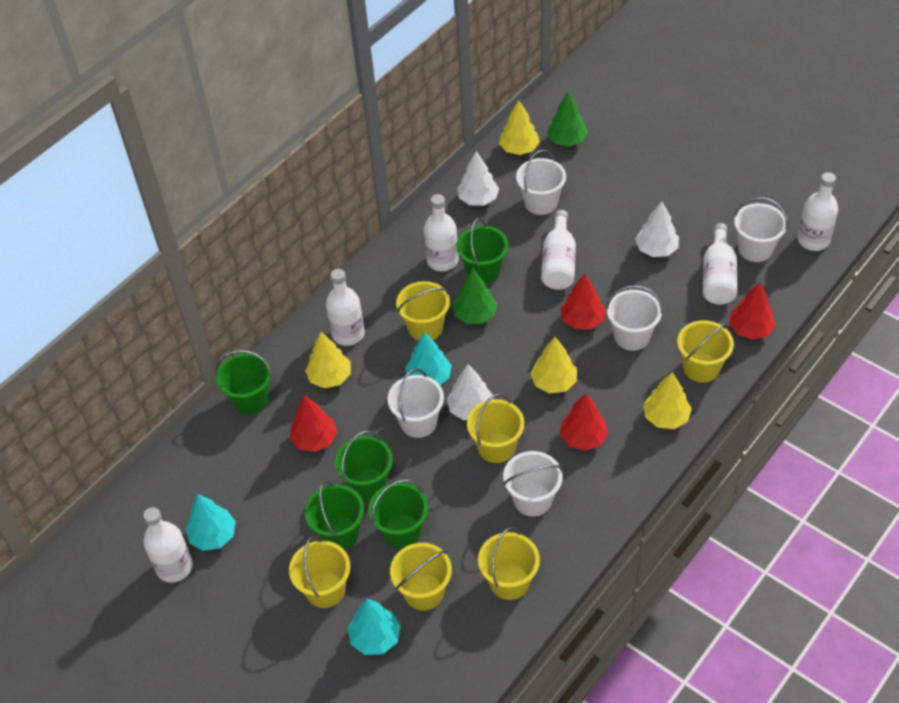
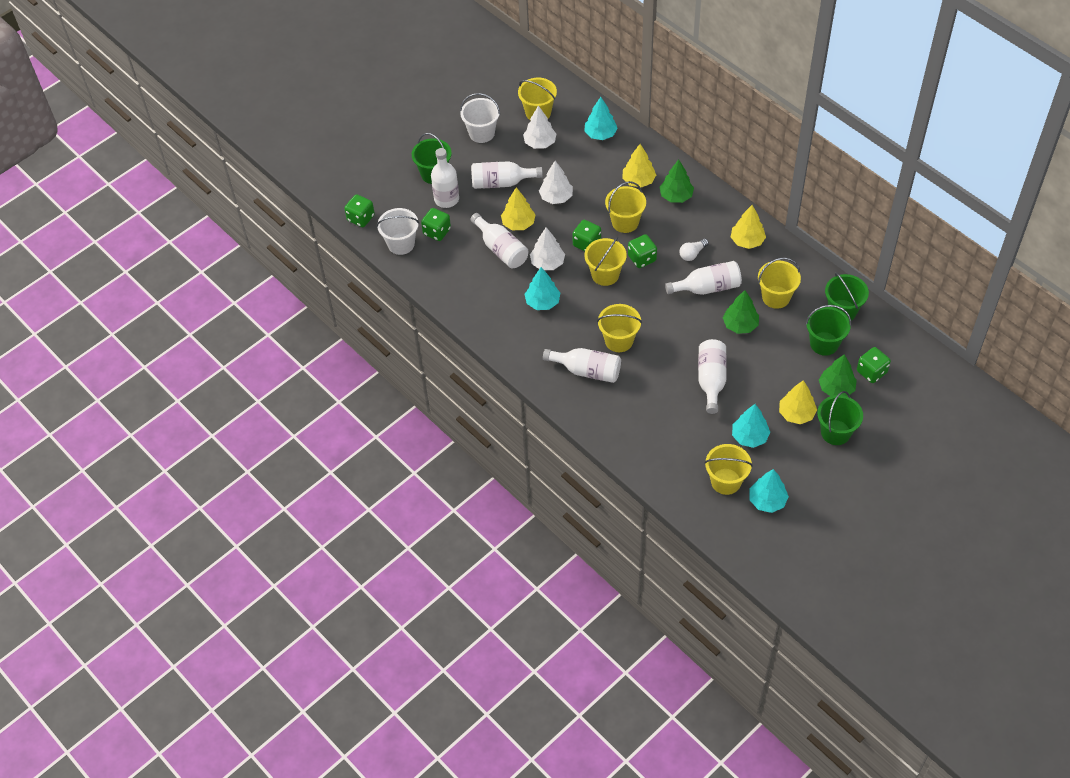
green bucket: [215,350,273,415] [305,481,364,550] [335,431,393,500] [368,480,428,549] [456,218,508,284] = 5 -> [412,133,452,184] [806,305,851,356] [817,391,863,445] [825,272,869,321] = 4
green dice: none = 0 -> [344,194,375,227] [421,208,451,241] [572,220,601,251] [628,234,657,268] [857,347,891,383] = 5
green tree: [453,268,498,324] [547,91,588,146] = 2 -> [660,159,694,203] [723,290,759,334] [819,354,857,397] = 3
red tree: [289,395,337,452] [560,273,606,330] [560,393,608,451] [729,282,776,340] = 4 -> none = 0
turquoise tree: [186,494,236,551] [348,599,401,655] [405,332,452,385] = 3 -> [525,267,560,310] [584,97,618,140] [732,404,770,448] [749,469,789,513] = 4
white bucket: [387,368,444,438] [503,451,562,517] [516,150,566,215] [606,285,663,351] [734,197,788,262] = 5 -> [377,208,419,255] [460,93,500,143] = 2
white light bulb: none = 0 -> [679,239,709,261] = 1

